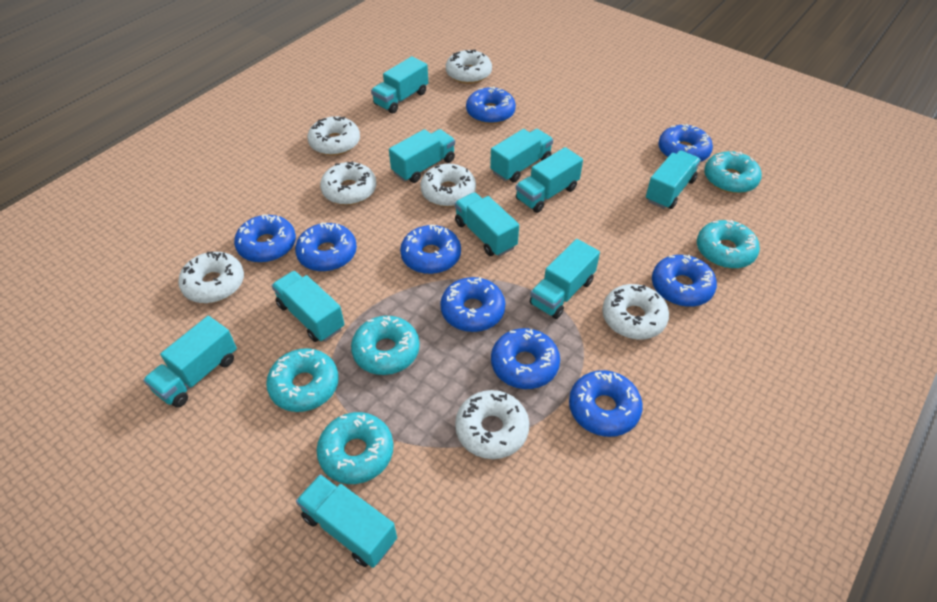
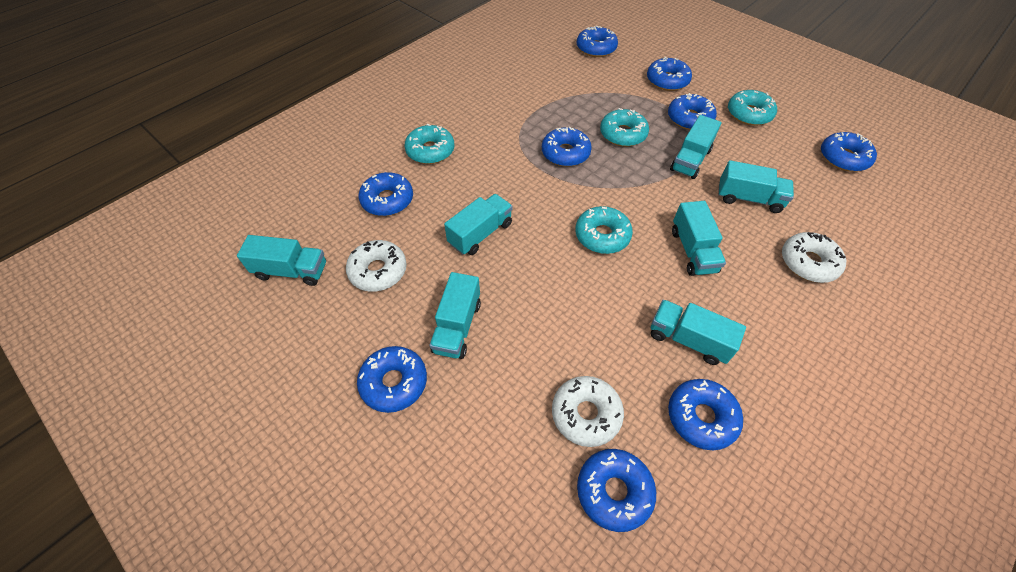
turquoise donut: [266,348,339,412] [317,412,393,484] [351,316,420,375] [697,220,760,269] [704,151,762,193] = 5 -> [405,124,454,164] [575,206,633,254] [600,108,649,147] [728,90,777,126] = 4
turquoise truck: [143,316,237,408] [271,271,344,342] [296,474,397,568] [371,56,428,114] [389,129,455,183] [455,192,519,257] [490,129,553,182] [516,147,583,213] [529,239,600,319] [646,150,701,209] = 10 -> [237,235,326,286] [429,272,481,359] [444,194,513,255] [651,300,746,365] [670,115,722,179] [672,201,726,276] [718,160,794,213] = 7
white donut: [178,252,244,303] [307,116,360,156] [320,161,376,205] [420,164,476,207] [446,49,492,84] [455,390,529,459] [602,284,669,339] = 7 -> [346,240,407,292] [552,376,624,447] [782,232,846,283] = 3

